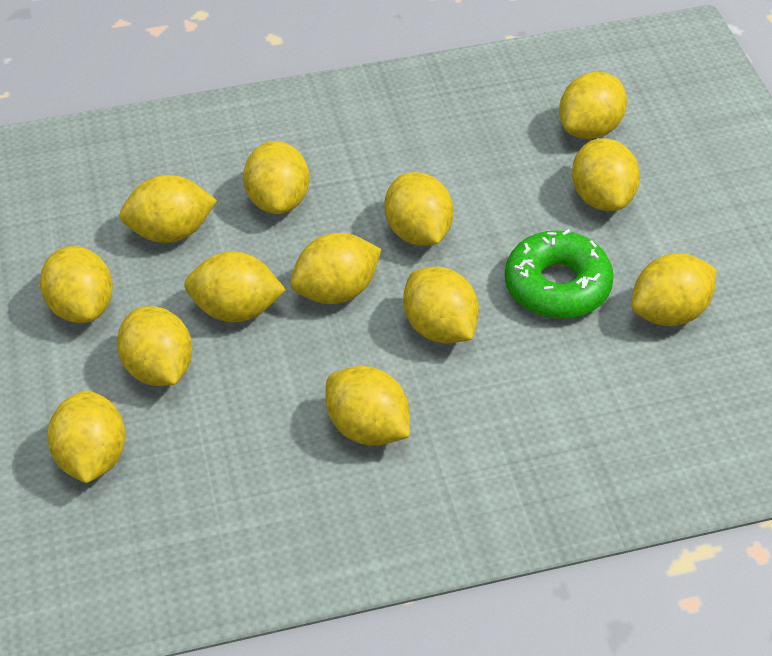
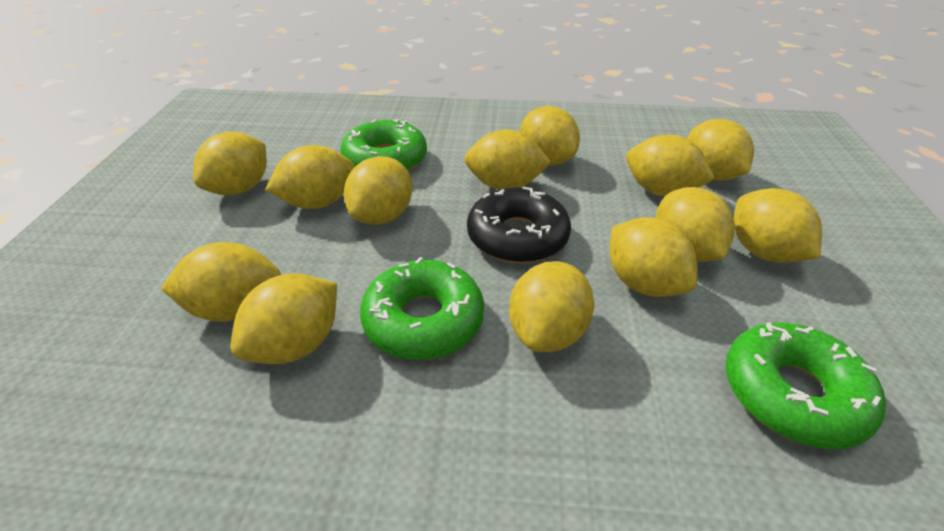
black donut: none = 0 -> [467,187,571,263] = 1
green donut: [505,229,614,319] = 1 -> [341,119,427,171] [360,257,484,360] [725,322,886,450] = 3

